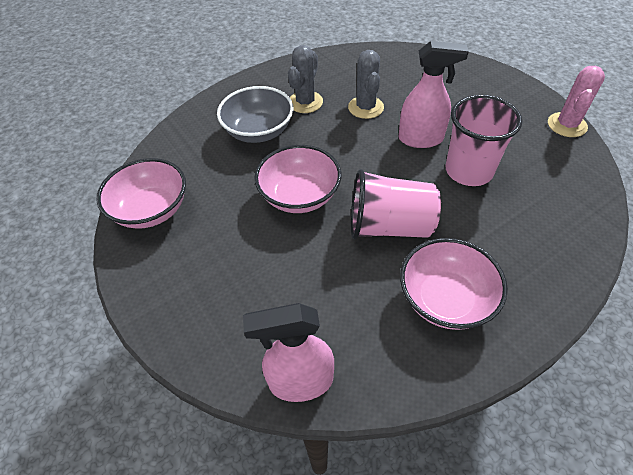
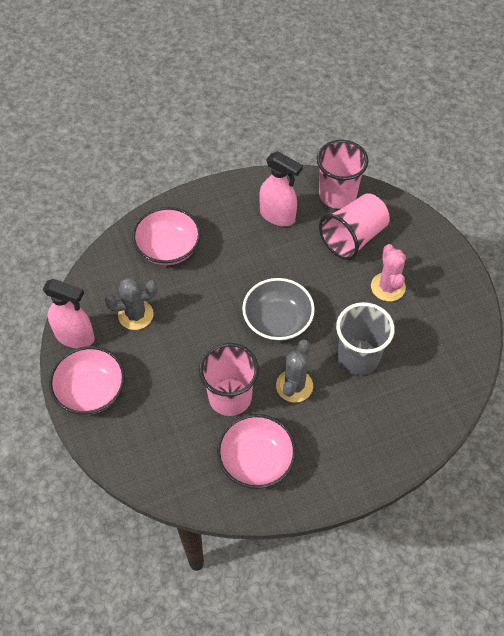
grey cup: none = 0 -> [336,302,395,375] = 1
pink cup: [351,169,441,239] [446,95,522,186] = 2 -> [199,343,259,416] [317,140,368,209] [319,193,390,260] = 3

